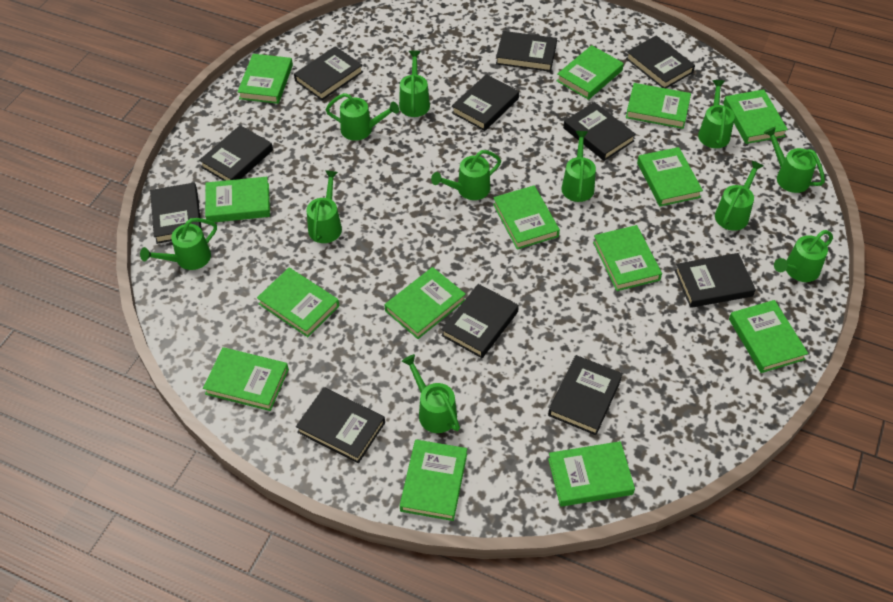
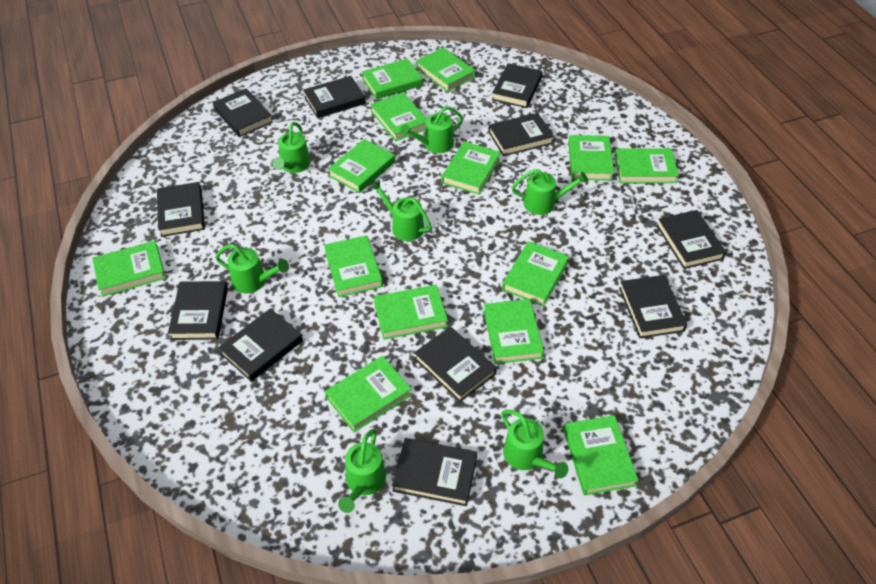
green watering can: [140,218,217,270] [306,170,342,243] [325,93,399,141] [399,50,430,117] [401,354,460,433] [431,150,501,200] [561,131,596,202] [698,80,735,148] [715,161,764,231] [764,127,825,193] [774,230,833,282] = 11 -> [215,244,289,293] [272,122,311,173] [338,429,386,513] [370,180,432,241] [400,106,463,153] [501,410,568,478] [512,169,588,215] = 7

